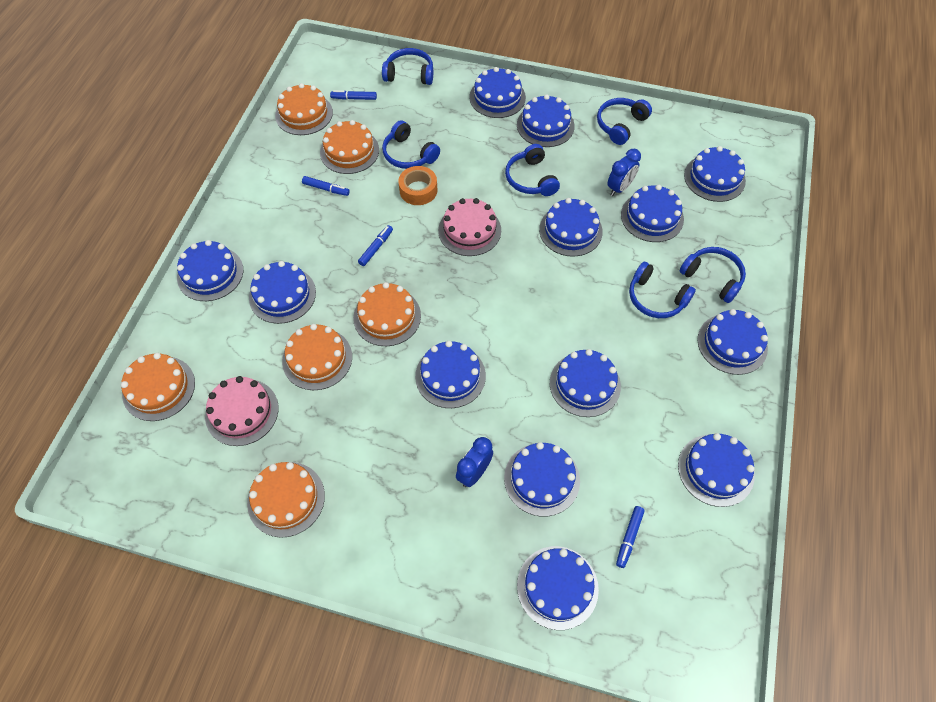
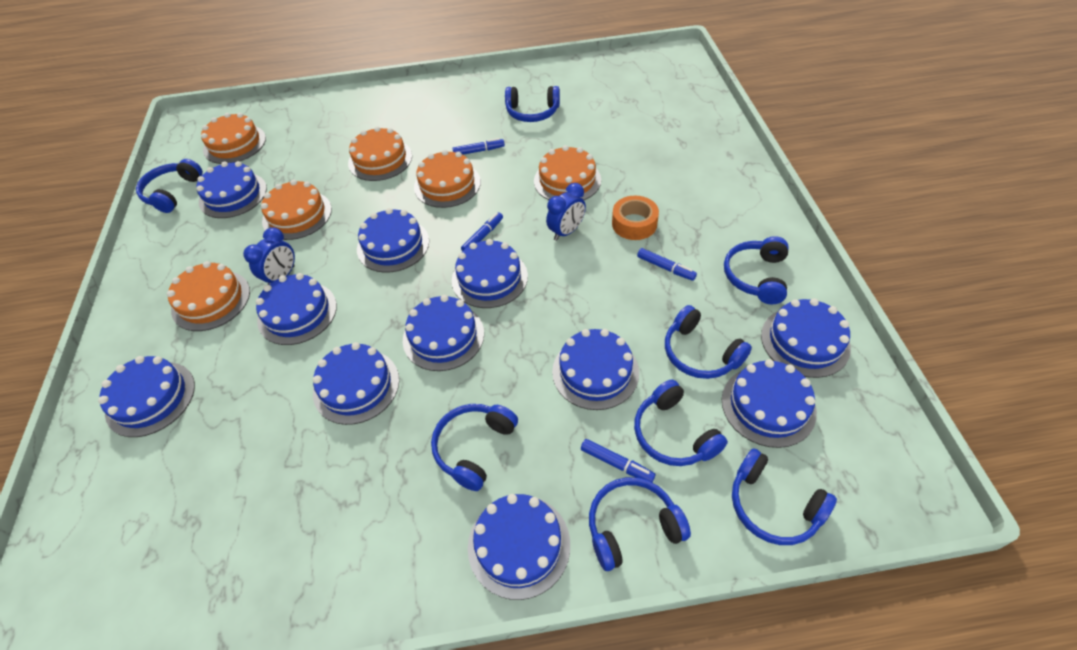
blue cake: [177,240,243,301] [249,261,316,324] [415,341,486,408] [469,67,526,118] [504,442,580,516] [517,94,575,147] [517,546,599,630] [539,198,603,257] [550,349,621,417] [621,185,684,242] [678,433,755,507] [684,146,746,202] [697,309,768,375] = 13 -> [98,356,195,437] [197,161,267,218] [256,273,337,345] [313,342,399,425] [357,208,429,273] [403,295,484,371] [452,239,528,308] [468,494,570,600] [552,329,639,410] [722,359,817,448] [761,298,851,378] = 11
blue headphones: [382,48,433,85] [382,120,440,169] [505,144,560,196] [597,98,652,145] [629,262,696,318] [680,247,746,303] = 6 -> [136,159,203,213] [431,404,518,491] [505,86,560,122] [589,477,691,571] [634,379,728,466] [665,305,752,379] [724,236,789,304] [732,448,837,545] = 8
pink cake: [205,376,279,446] [438,198,501,256] = 2 -> none = 0

